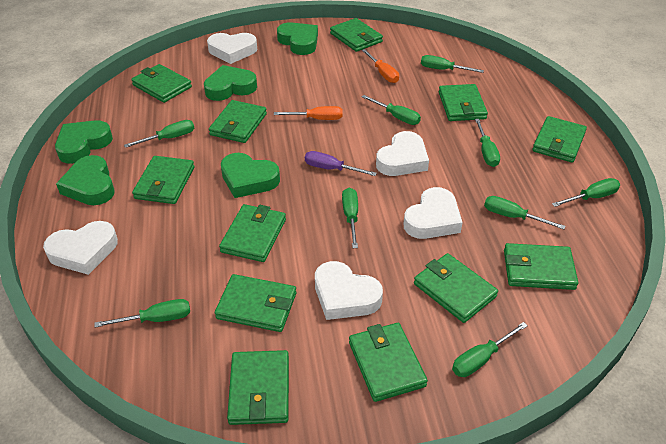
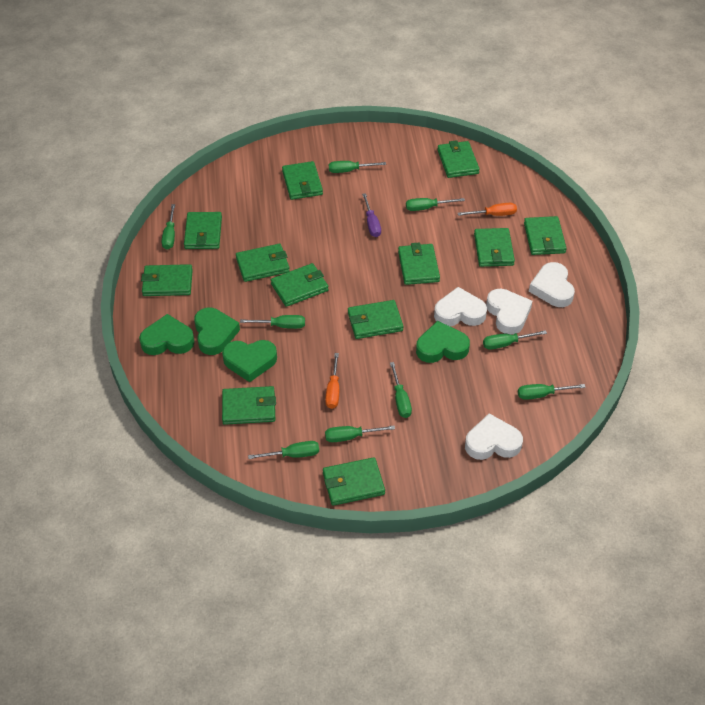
green heart: [55,120,113,164] [56,155,115,205] [204,65,257,101] [221,153,280,198] [277,22,318,55] = 5 -> [139,314,194,355] [194,308,240,355] [222,340,277,382] [416,321,470,363] = 4
white heart: [43,221,118,275] [207,33,257,64] [315,261,383,320] [376,131,429,176] [404,187,463,239] = 5 -> [434,287,487,326] [465,414,523,460] [486,289,532,335] [529,262,575,307] = 4

